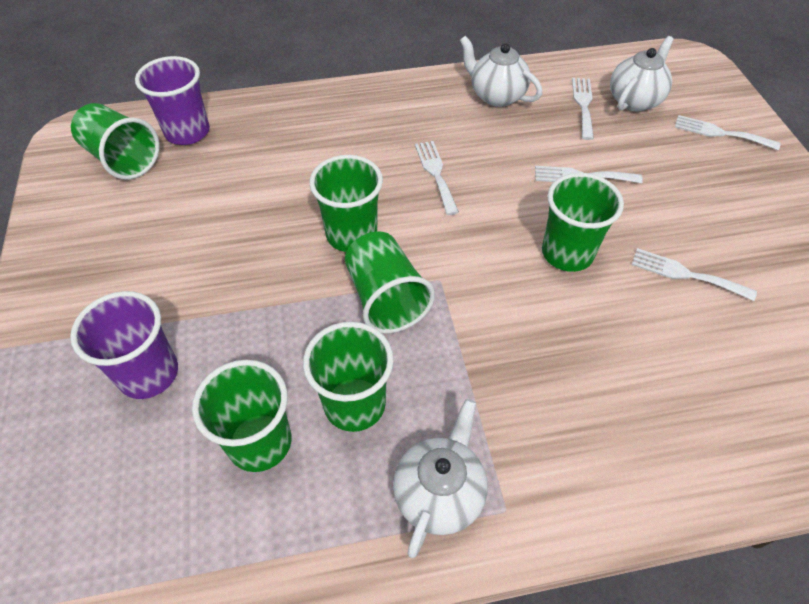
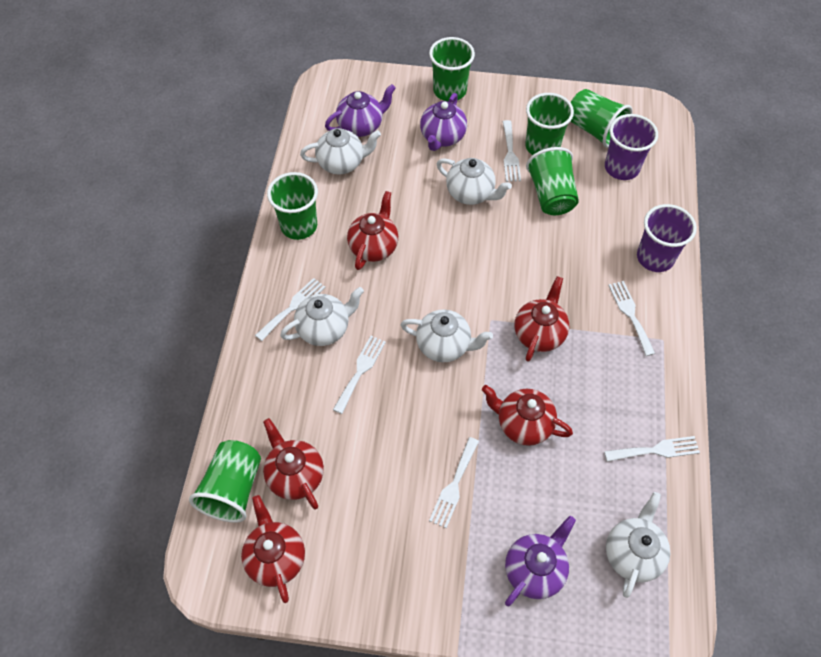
purple teapot: none = 0 -> [325,84,396,137] [420,93,467,151] [505,516,576,606] = 3
red teapot: none = 0 -> [241,495,305,603] [263,418,324,509] [347,191,398,270] [482,385,573,446] [515,276,569,362] = 5
white fork: [415,141,459,215] [535,166,643,183] [572,78,594,140] [632,248,757,301] [675,115,780,150] = 5 -> [255,278,326,341] [333,336,386,414] [429,437,479,528] [503,120,521,182] [604,436,700,462] [608,281,655,356] = 6
white teapot: [393,399,488,558] [460,36,542,107] [610,36,674,111] = 3 -> [280,287,364,346] [300,128,381,174] [401,309,493,362] [437,158,512,205] [606,492,670,598] = 5

